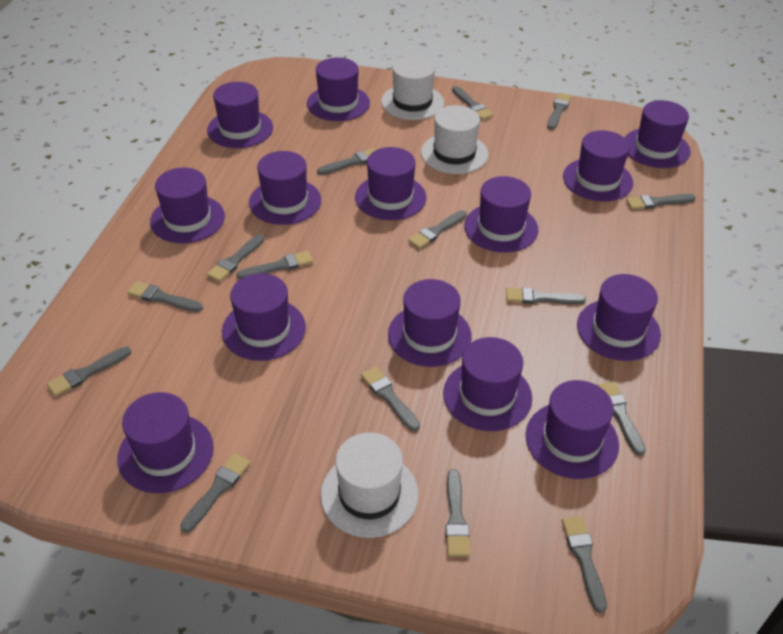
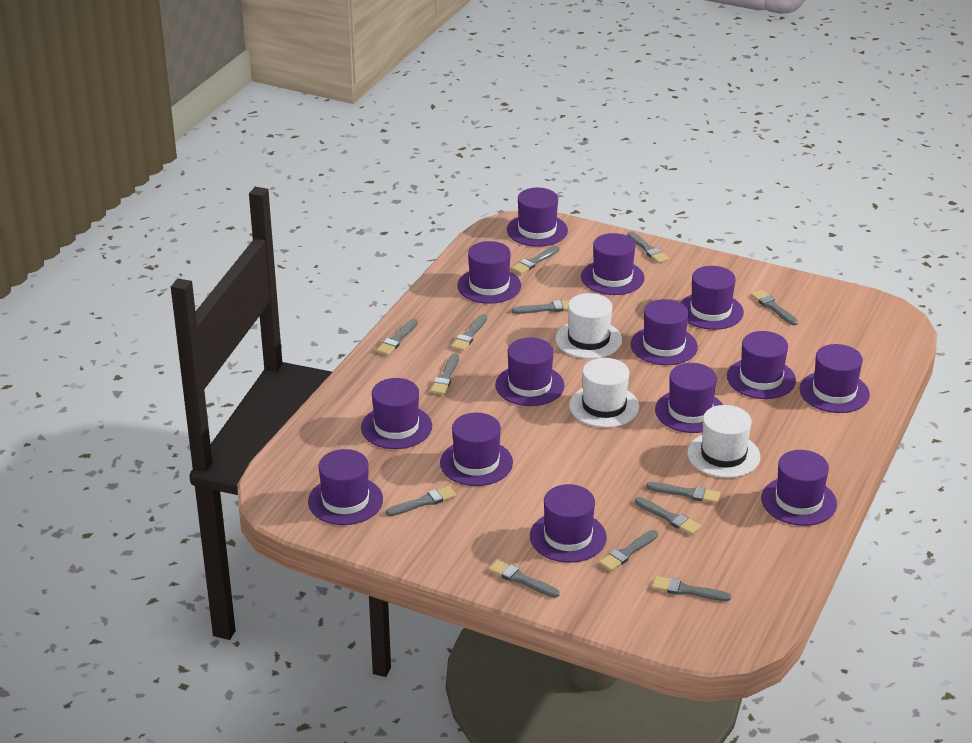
grey brush: [47,347,131,397] [127,281,203,312] [180,453,251,533] [207,234,264,282] [236,251,313,279] [317,148,376,175] [361,366,420,431] [408,210,467,249] [445,469,470,557] [452,86,493,120] [506,287,586,304] [547,93,572,130] [562,516,607,613] [597,381,646,456] [626,194,696,210] = 15 -> [376,319,418,355] [385,486,456,516] [430,354,459,395] [451,314,487,351] [489,560,560,598] [511,246,559,274] [512,300,570,314] [599,530,658,571] [627,231,669,263] [635,497,701,535] [646,482,720,503] [652,576,731,601] [751,290,798,325] = 13

